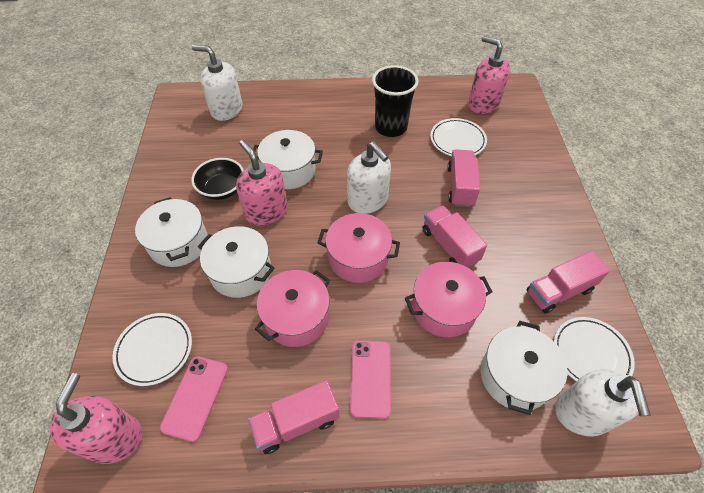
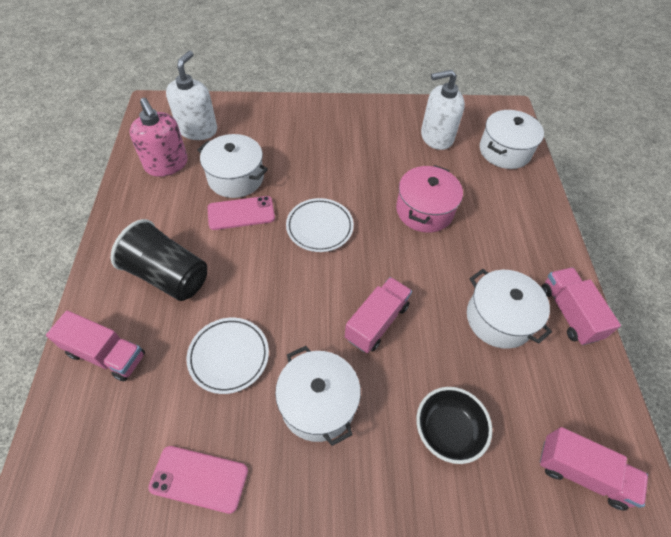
pink pot: [255,270,330,347] [318,213,400,283] [405,262,492,337] = 3 -> [396,165,463,233] = 1
pink soap dispenser: [50,373,142,464] [236,140,288,226] [468,36,510,114] = 3 -> [130,98,188,177] = 1
white plate: [113,313,192,386] [430,118,487,156] [554,317,635,381] = 3 -> [187,318,269,394] [286,198,354,252] = 2
white soap dispenser: [192,45,242,121] [347,142,391,214] [555,369,651,436] = 3 -> [166,51,217,140] [421,69,465,150] = 2

